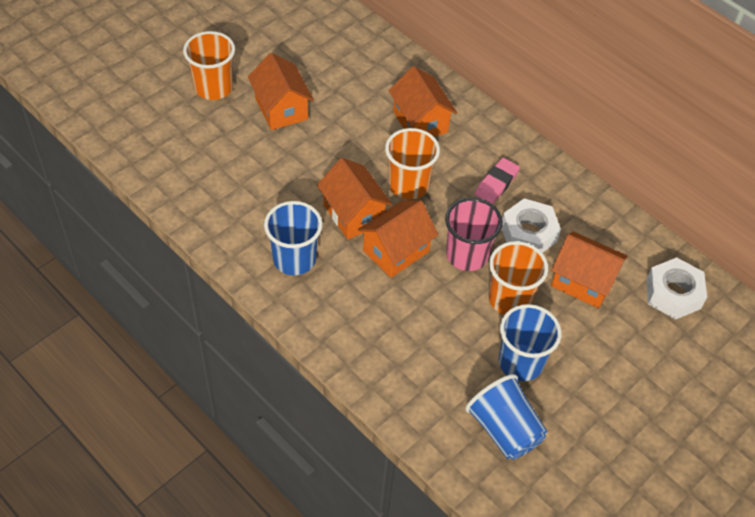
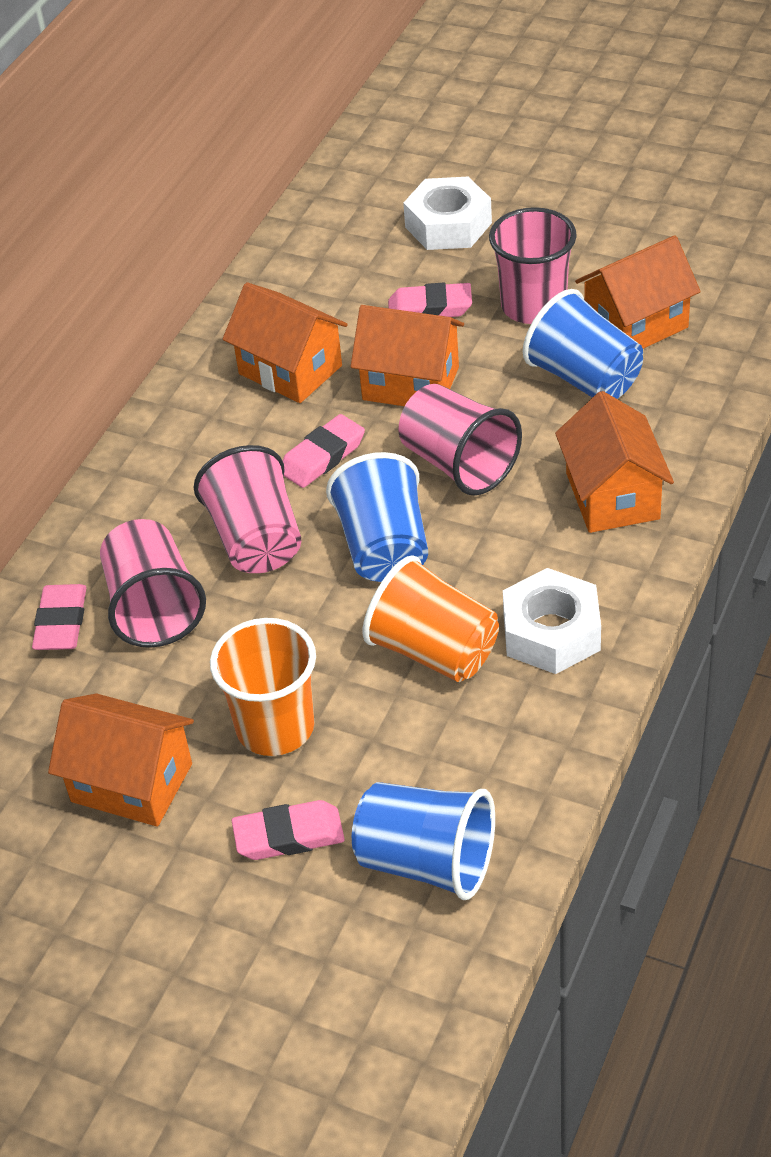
orange cup: [183,31,235,100] [385,128,440,200] [488,241,548,315] = 3 -> [210,618,316,756] [362,555,499,682] = 2
pink cup: [445,198,503,271] = 1 -> [100,519,206,648] [194,445,301,573] [399,384,522,496] [489,207,577,324] = 4
pink eraser: [475,158,520,204] = 1 -> [32,584,86,650] [232,800,345,860] [282,414,365,488] [388,282,472,317] = 4

